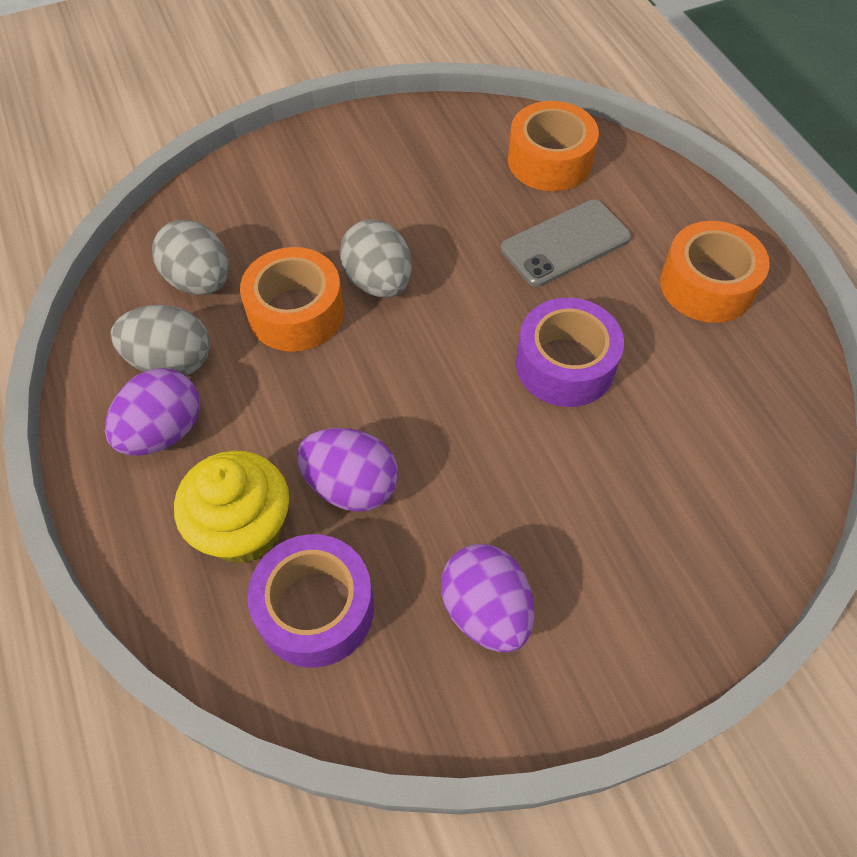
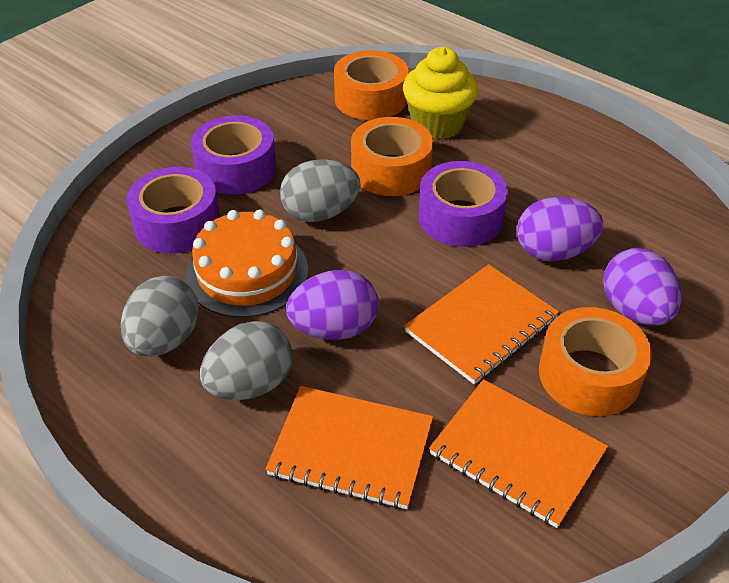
grey phone: [501,200,631,287] = 1 -> none = 0
orange cake: none = 0 -> [186,210,308,318] = 1
orange notebook: none = 0 -> [265,386,433,509] [404,264,559,385] [429,379,608,528] = 3
purple tape: [247,534,374,668] [516,298,624,407] = 2 -> [127,167,220,254] [191,115,276,195] [418,161,508,247] = 3

